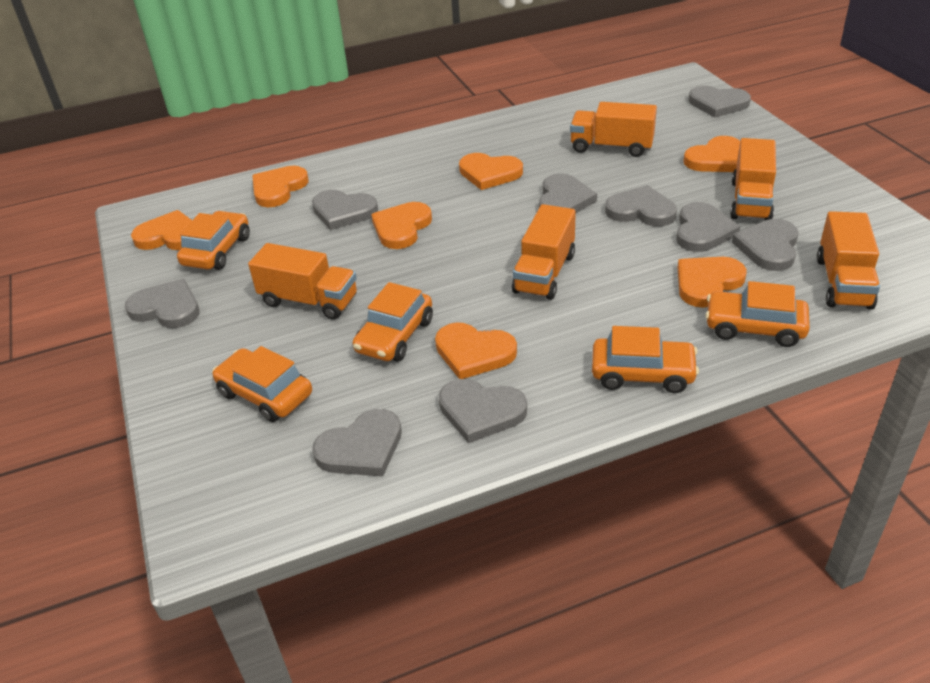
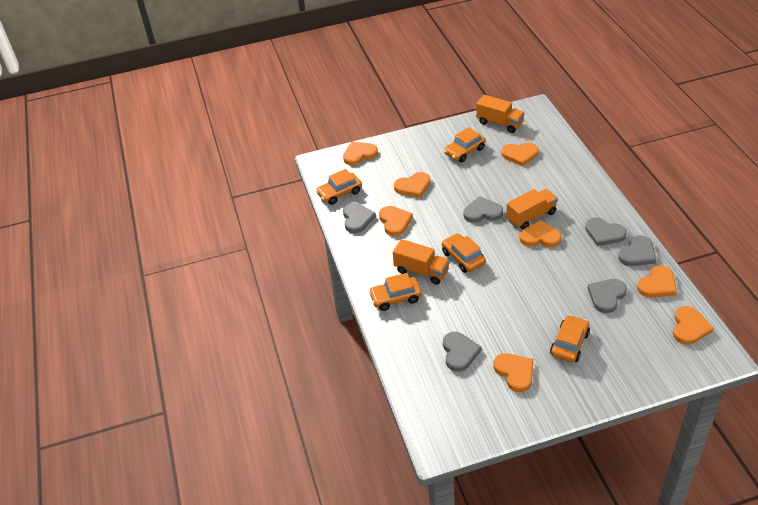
grey heart: [125,279,199,328] [312,190,378,230] [312,409,402,477] [439,379,527,443] [539,173,597,213] [605,185,677,227] [676,202,740,252] [689,86,751,118] [732,219,799,271] = 9 -> [343,203,376,233] [443,332,482,372] [464,196,503,223] [585,217,627,246] [588,279,627,313] [618,235,657,266] = 6
orange heart: [131,210,192,250] [252,166,309,207] [371,202,432,249] [435,323,517,379] [459,153,523,190] [678,257,746,308] [683,136,740,172] = 7 -> [343,142,378,165] [379,206,413,236] [394,172,431,198] [494,353,534,392] [501,143,539,167] [519,220,561,247] [637,265,677,298] [673,306,714,345] = 8
orange truck: [248,243,357,320] [512,204,576,300] [570,102,657,157] [730,138,776,220] [817,211,880,310] = 5 -> [393,239,450,285] [476,95,524,133] [506,189,558,229] = 3

